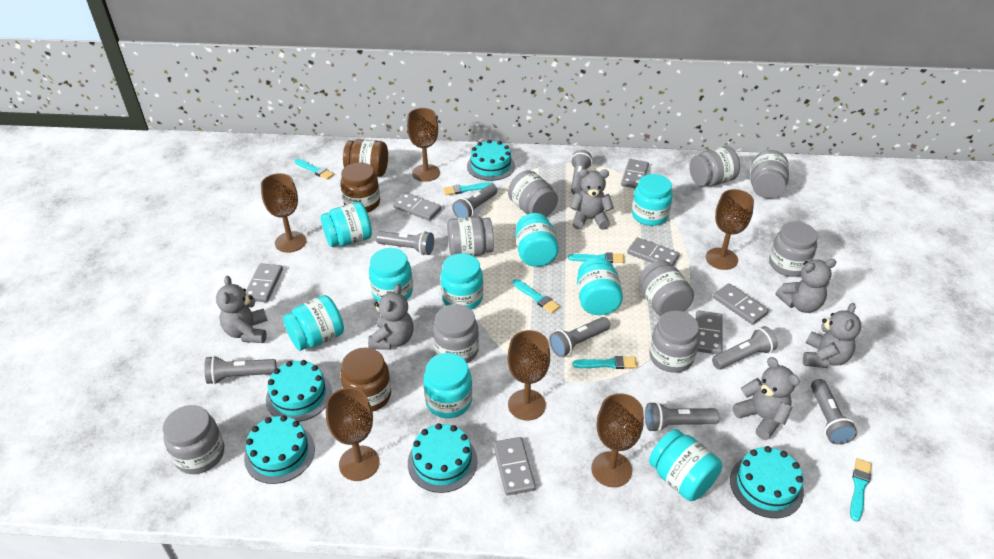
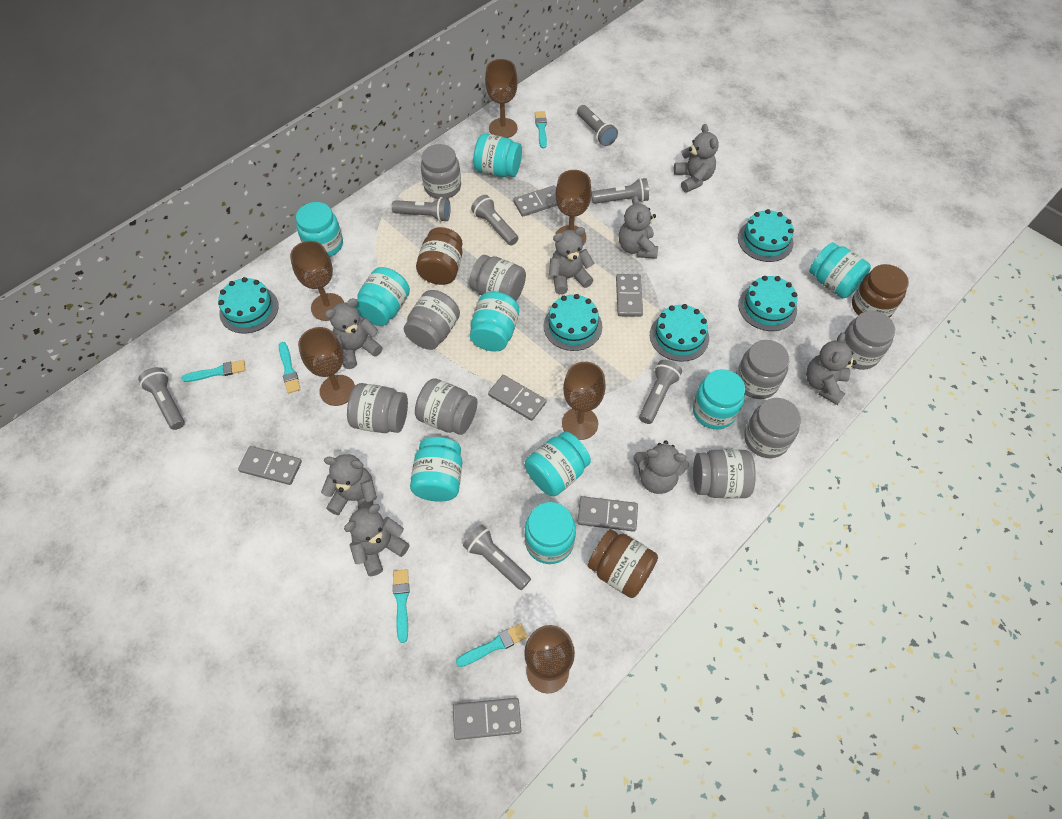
grey domino: [245,263,283,302] [393,193,441,221] [493,437,536,496] [621,159,649,189] [627,237,680,266] [696,310,723,354] [713,283,769,325] = 7 -> [238,446,302,485] [453,698,521,740] [488,375,546,421] [513,185,557,217] [577,496,638,532] [616,274,643,317] = 6
grey flashlight: [204,356,277,384] [376,231,434,255] [452,184,498,218] [549,317,610,357] [571,150,592,195] [645,402,719,432] [712,326,778,370] [811,379,857,445] = 8 -> [138,367,185,430] [392,197,451,222] [463,524,531,590] [471,195,518,245] [577,105,618,146] [591,178,649,204] [639,360,682,424] = 7
grey teddy bear: [216,276,268,343] [368,284,414,350] [570,169,614,230] [733,357,800,440] [776,259,836,313] [803,303,861,368] = 6 -> [321,454,377,515] [325,298,383,369] [344,504,410,577] [549,227,594,294] [619,195,658,259] [633,440,689,494] [674,124,719,192] [806,333,857,405] = 8
turquoise brush: [295,159,334,180] [443,182,494,195] [513,279,560,313] [568,252,625,263] [573,356,637,369] [850,458,872,522] = 6 -> [181,360,245,382] [279,342,300,393] [393,569,409,643] [456,623,527,667] [535,111,547,149] = 5

